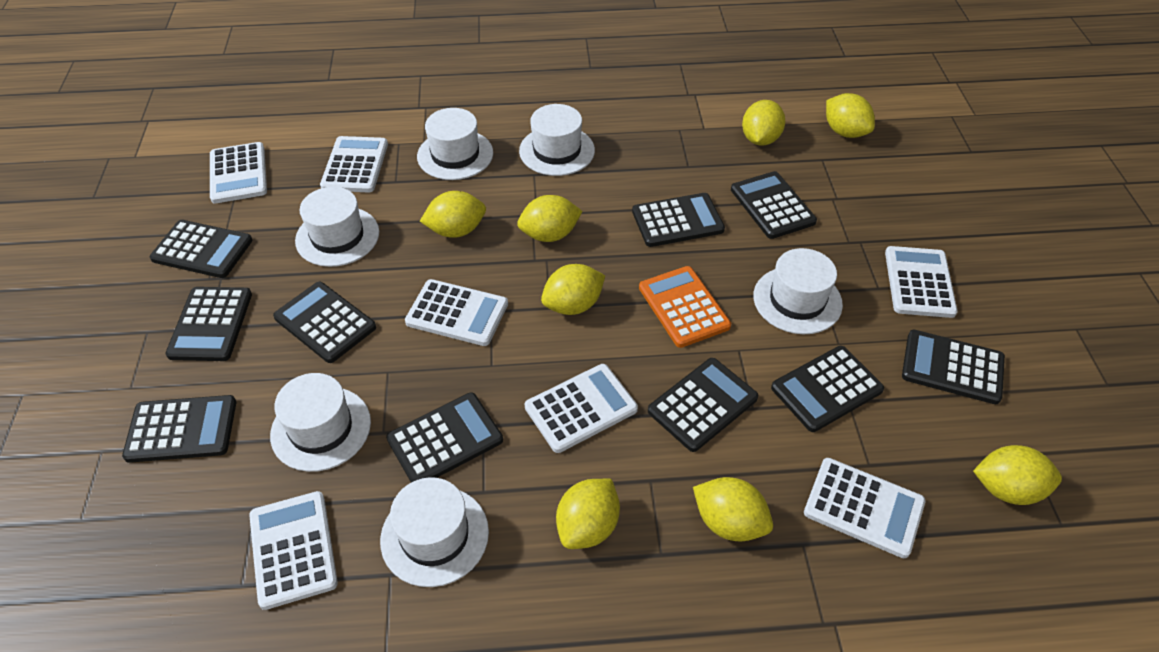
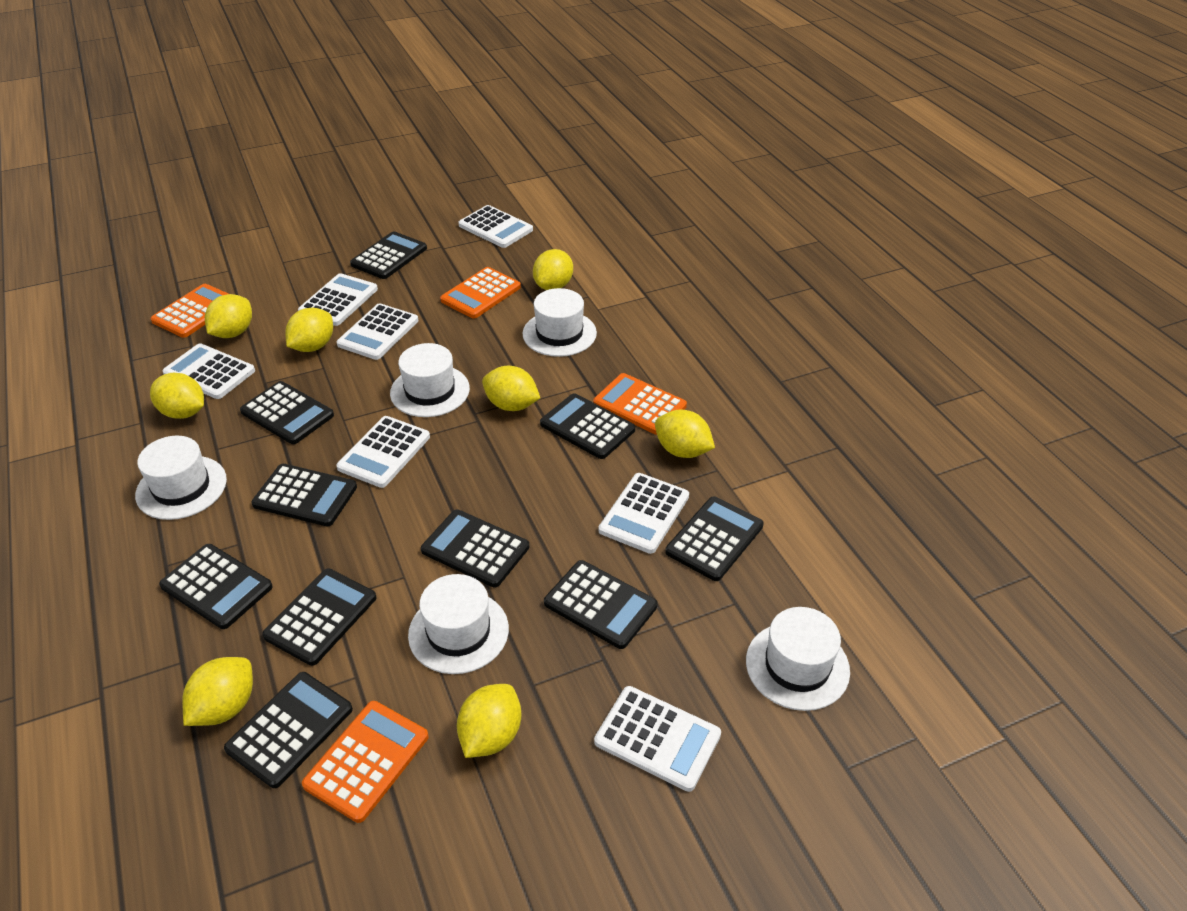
orange calculator: [639,266,731,348] = 1 -> [150,284,229,338] [302,701,429,823] [440,267,521,319] [593,373,687,435] = 4
white hat: [270,373,371,472] [295,187,379,267] [380,477,489,587] [417,108,493,180] [519,104,595,176] [753,248,843,334] = 6 -> [135,436,227,520] [390,343,470,417] [408,574,509,674] [523,288,597,357] [746,607,850,711] = 5

